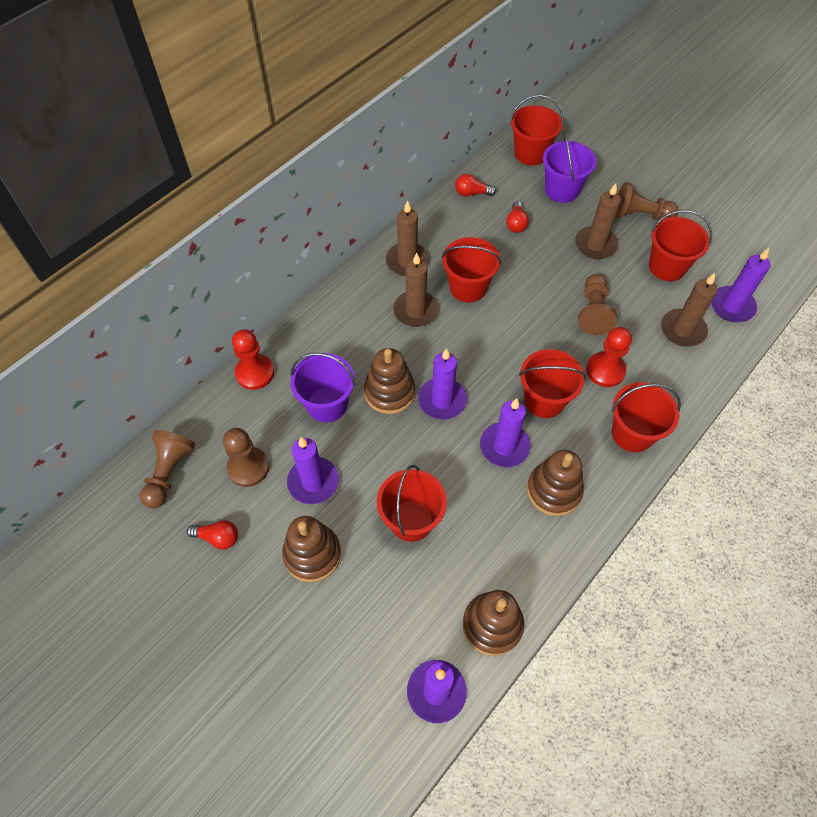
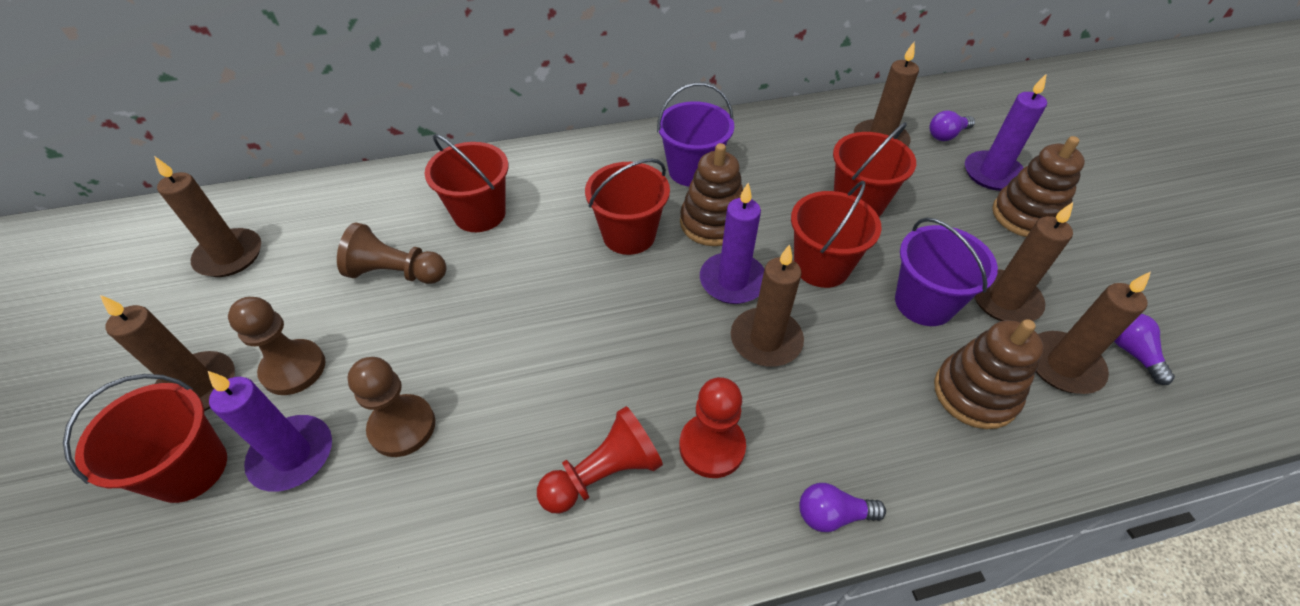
brown candle: [386,200,429,276] [393,253,439,327] [575,183,621,259] [661,273,718,347] = 4 -> [100,295,235,411] [154,156,261,277] [731,244,804,367] [854,41,919,146] [975,202,1073,323] [1036,272,1151,394] = 6
brown pawn: [140,430,195,508] [223,428,269,487] [578,274,617,335] [616,182,678,220] = 4 -> [228,297,326,395] [337,222,446,284] [347,357,435,457] = 3
brown stacking toy: [282,516,341,582] [364,348,415,414] [463,590,524,656] [527,450,584,516] = 4 -> [680,143,743,246] [934,319,1044,429] [992,136,1085,237] = 3
purple candle: [287,437,339,504] [407,660,467,723] [418,348,467,420] [480,398,531,467] [711,248,770,322] = 5 -> [208,371,332,492] [700,183,764,304] [965,73,1047,191] = 3
purple light bulb: none = 0 -> [799,483,886,532] [930,110,975,141] [1114,314,1175,385] = 3
red bucket: [377,465,447,542] [442,237,501,302] [510,95,564,166] [519,349,586,418] [612,382,681,452] [649,210,712,281] = 6 -> [63,374,227,503] [425,134,508,232] [585,159,670,255] [791,181,882,288] [833,122,916,216] = 5
red light bulb: [187,520,238,550] [455,174,496,196] [506,201,529,233] = 3 -> none = 0

